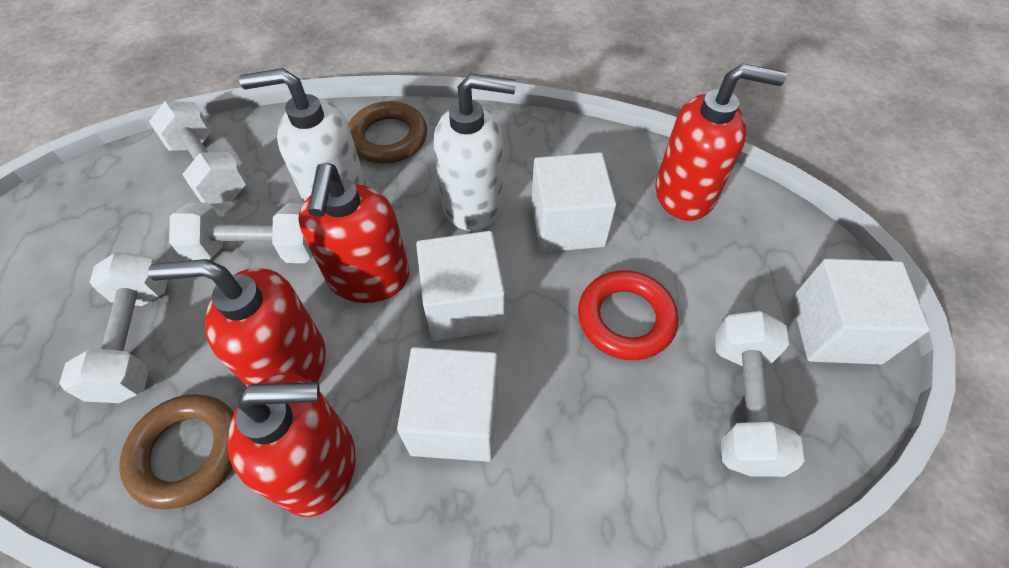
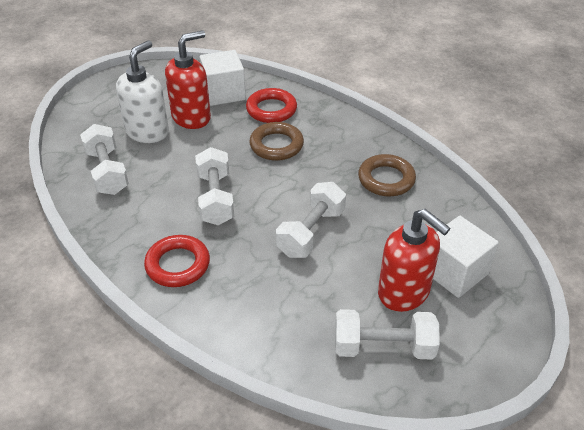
red ring: [578,270,678,360] = 1 -> [144,235,210,287] [246,88,297,123] = 2
red soap dispenser: [148,259,326,387] [228,374,356,517] [298,163,409,303] [655,63,786,221] = 4 -> [165,30,211,129] [378,209,450,312] = 2
white cube: [397,347,498,462] [416,231,505,341] [531,152,616,252] [792,259,929,364] = 4 -> [200,50,246,106] [433,216,499,298] = 2
white soap dispenser: [239,68,367,202] [434,73,516,231] = 2 -> [116,40,169,143] = 1

